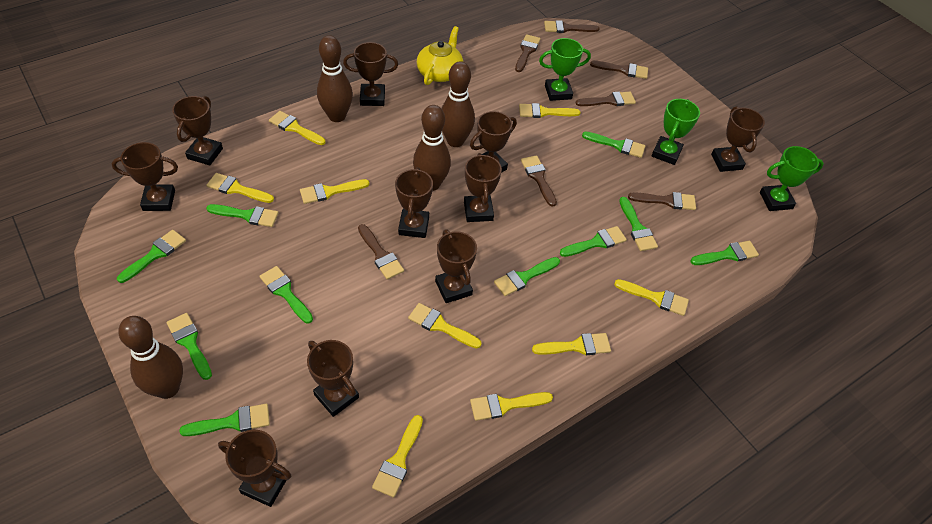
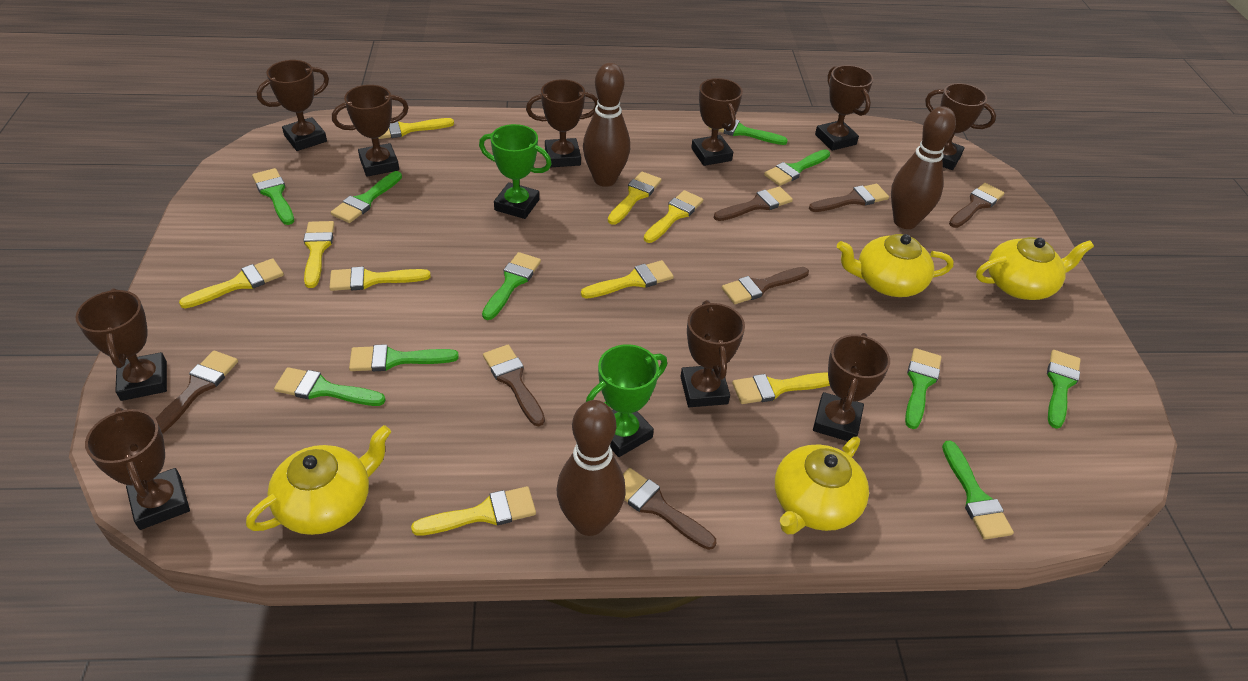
brown bowling pin: [118,316,183,399] [317,35,353,122] [413,105,451,191] [441,61,475,147] = 4 -> [557,400,626,536] [583,63,630,187] [891,106,956,229] = 3
green trophy: [539,38,591,101] [652,99,700,165] [760,146,824,211] = 3 -> [479,124,552,219] [586,344,667,457] = 2
yellow teapot: [417,26,463,85] = 1 -> [246,425,391,535] [775,437,869,534] [837,234,953,297] [976,237,1094,300] = 4

